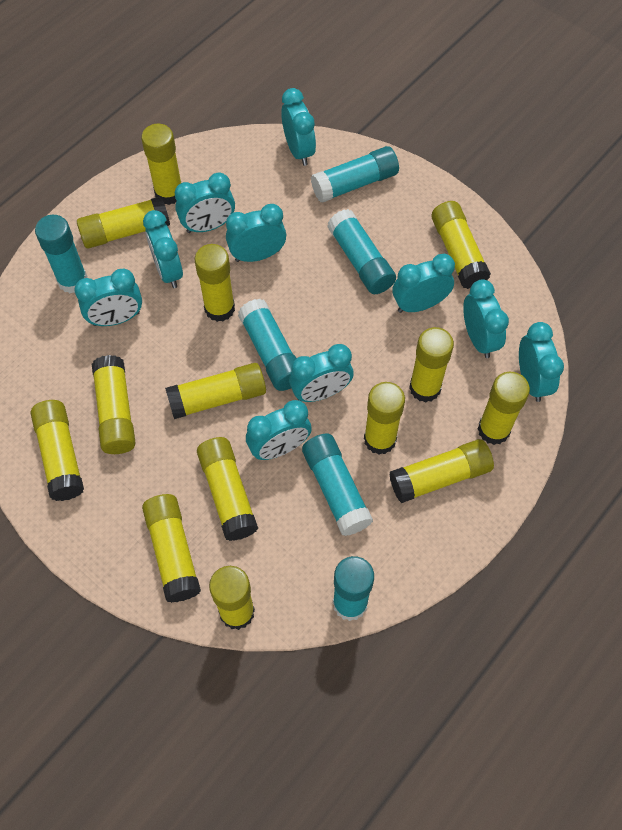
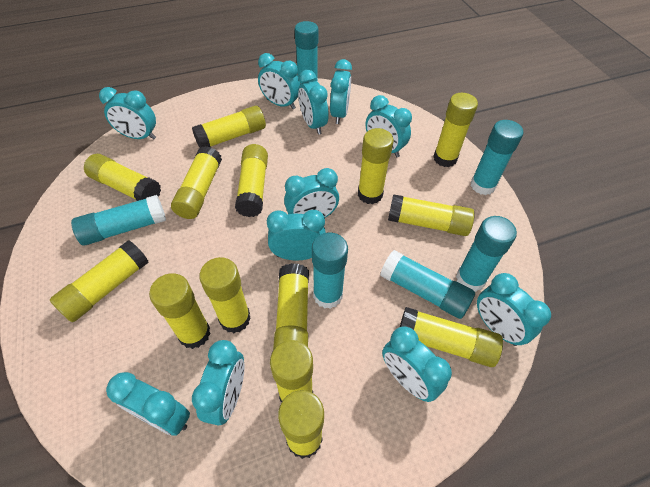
turquoise clock: [74,269,142,326] [143,210,183,288] [175,173,235,233] [226,204,286,262] [246,400,312,460] [281,88,316,166] [289,344,354,402] [393,254,455,313] [463,279,509,358] [519,322,564,402] = 10 -> [99,87,156,140] [106,372,190,436] [192,340,244,426] [258,53,300,109] [267,210,326,260] [284,168,339,217] [298,70,329,135] [330,59,352,124] [366,95,412,157] [382,327,452,402] [477,273,551,346] = 11

